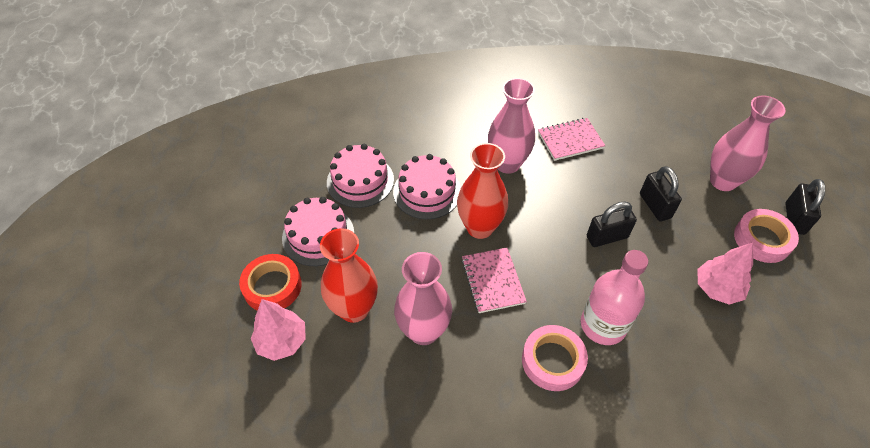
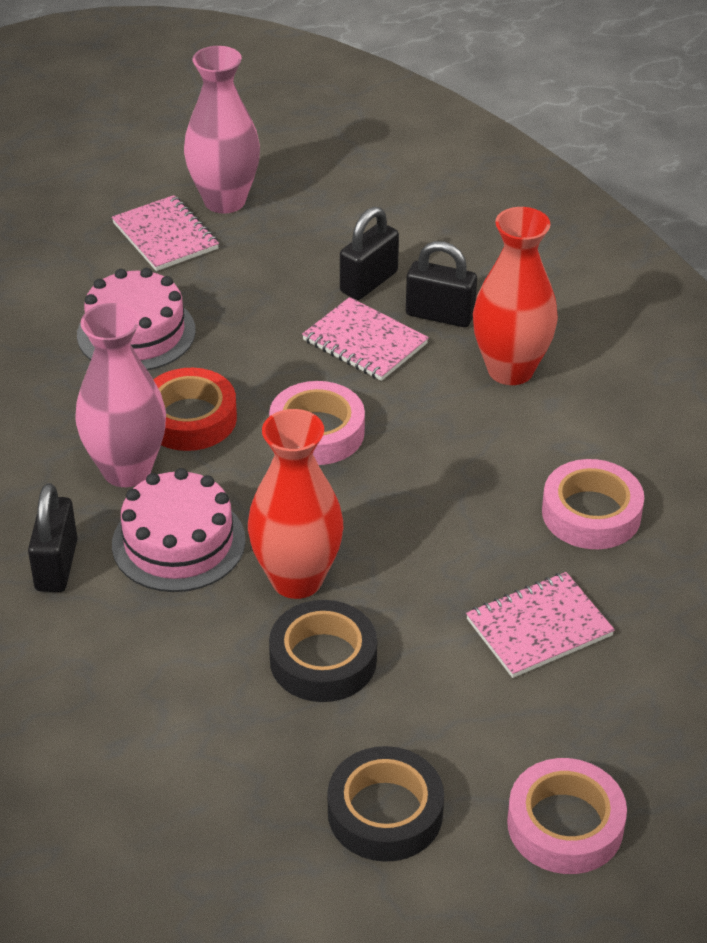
black tape: none = 0 -> [269,600,377,702] [327,746,444,862] = 2
pink bottle: [581,250,648,345] = 1 -> none = 0
pink cake: [282,197,354,266] [327,144,394,208] [393,154,461,219] = 3 -> [77,268,196,370] [112,468,246,592] = 2
pink notebook: [462,248,527,313] [538,118,606,161] = 2 -> [112,195,219,271] [302,297,429,381] [466,572,615,678] = 3
pink tape: [522,325,588,391] [734,209,799,263] = 2 -> [269,381,365,465] [507,758,627,874] [542,459,644,549] = 3
pink tree: [251,299,306,361] [697,243,753,305] = 2 -> none = 0
pink vase: [394,252,452,345] [488,78,535,174] [710,96,786,191] = 3 -> [75,303,166,487] [184,46,260,214] = 2

